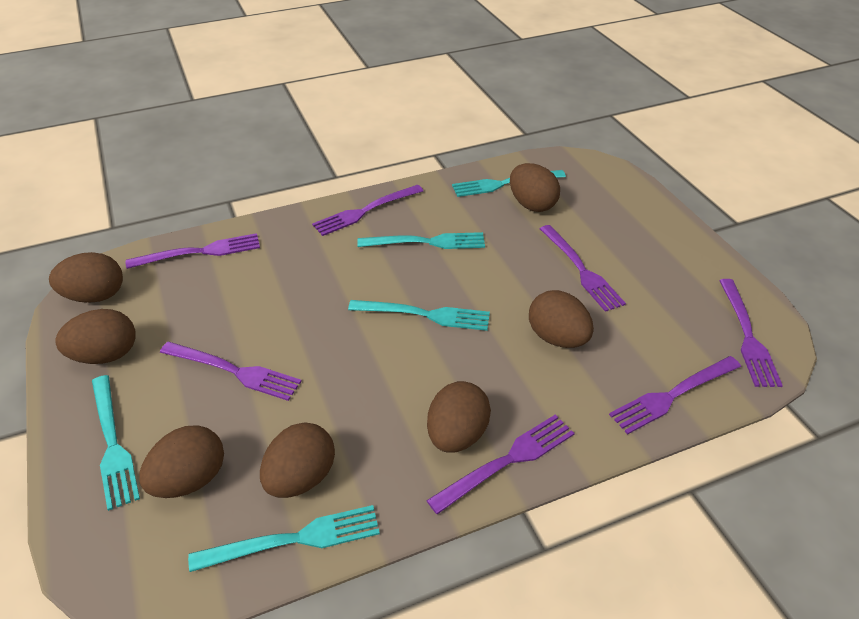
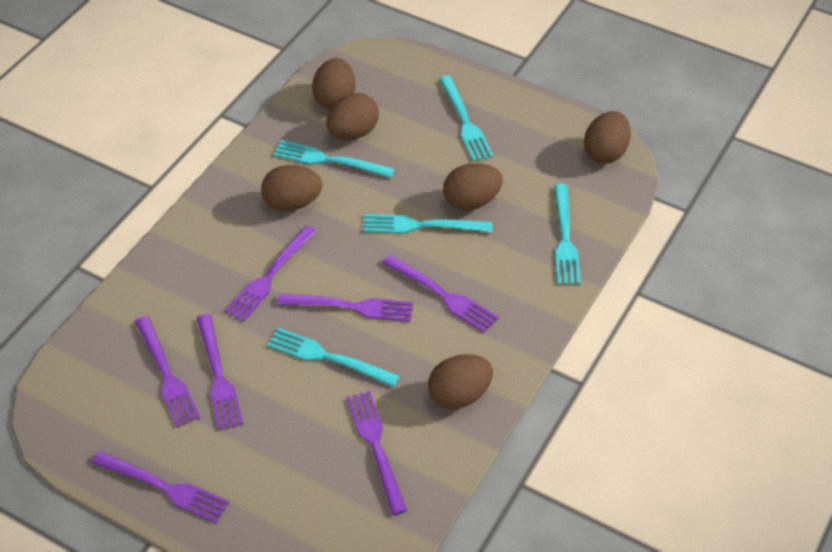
brown egg: [49,252,123,303] [55,309,136,364] [139,425,224,498] [260,422,335,498] [427,381,491,453] [510,163,560,212] [529,290,594,348] = 7 -> [261,165,322,211] [312,58,355,110] [327,93,379,140] [428,354,493,409] [443,163,503,211] [584,111,631,164] = 6

